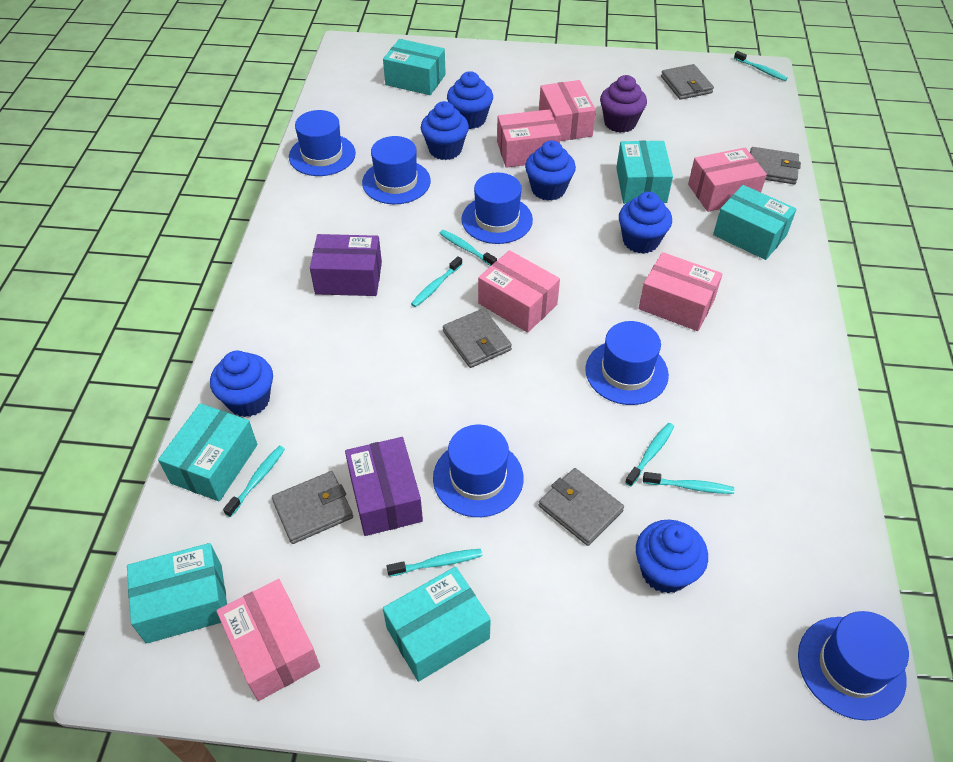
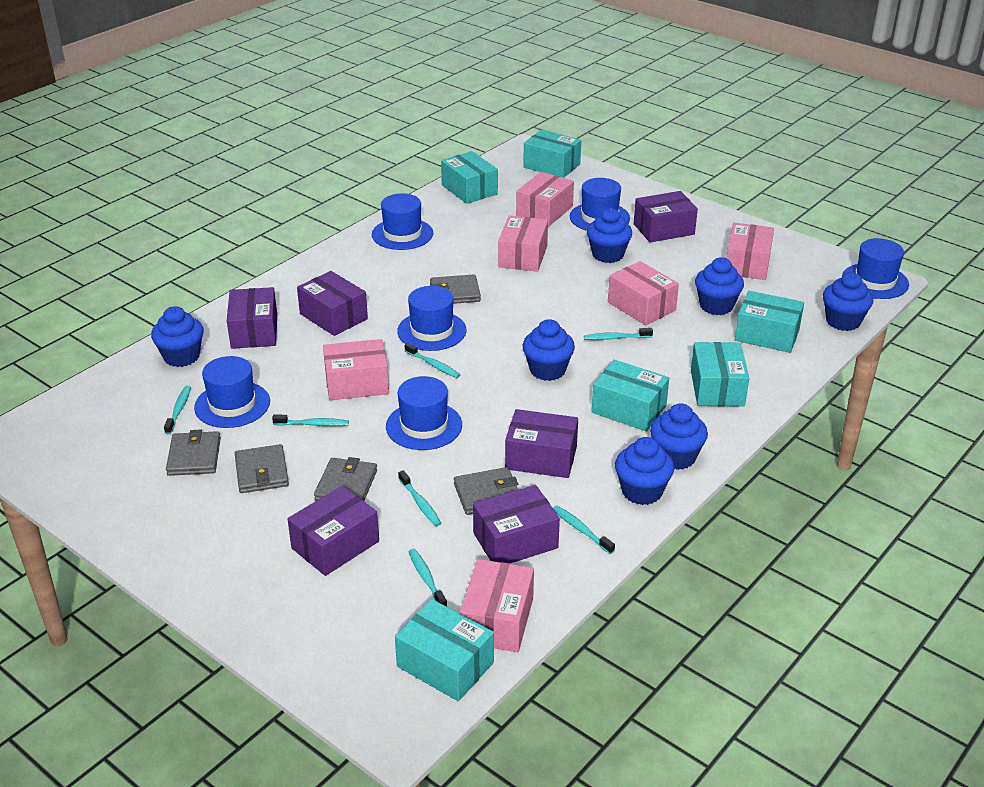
blue cupcake: [210,351,273,417] [421,101,469,160] [447,71,493,129] [525,140,576,201] [619,192,672,254] [636,520,708,593] = 6 -> [151,306,204,367] [523,319,575,381] [587,208,632,263] [615,437,674,505] [650,404,708,470] [695,257,744,315] [823,272,873,331] = 7
purple box: [310,234,382,296] [345,437,423,536] = 2 -> [227,287,277,349] [288,486,379,576] [297,271,368,336] [473,485,560,564] [505,409,578,478] [634,191,698,243] = 6
purple cupcake: [600,75,647,133] = 1 -> none = 0

